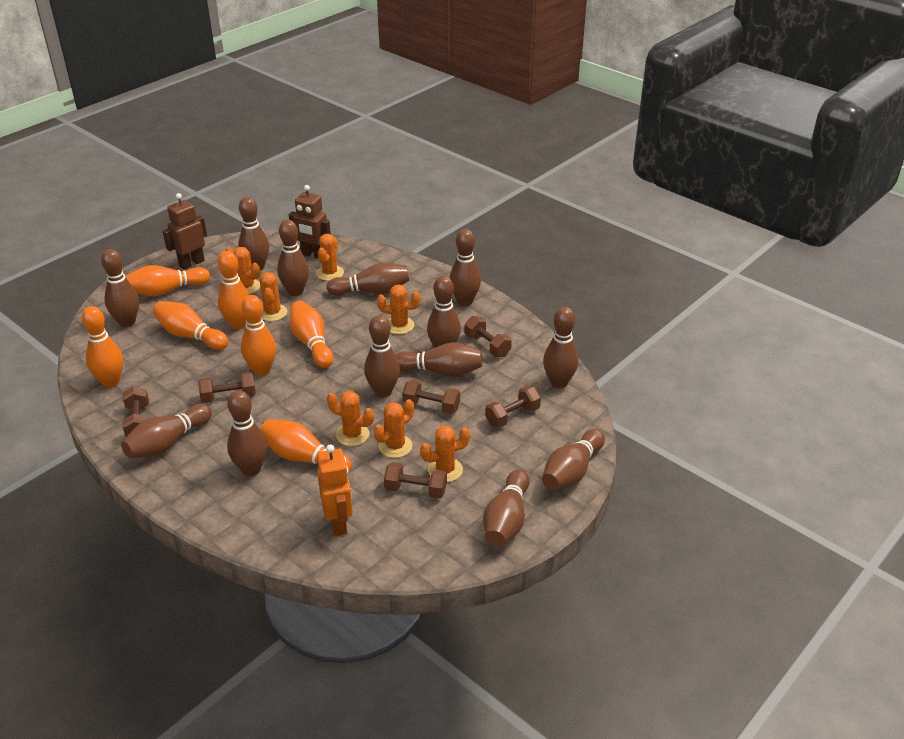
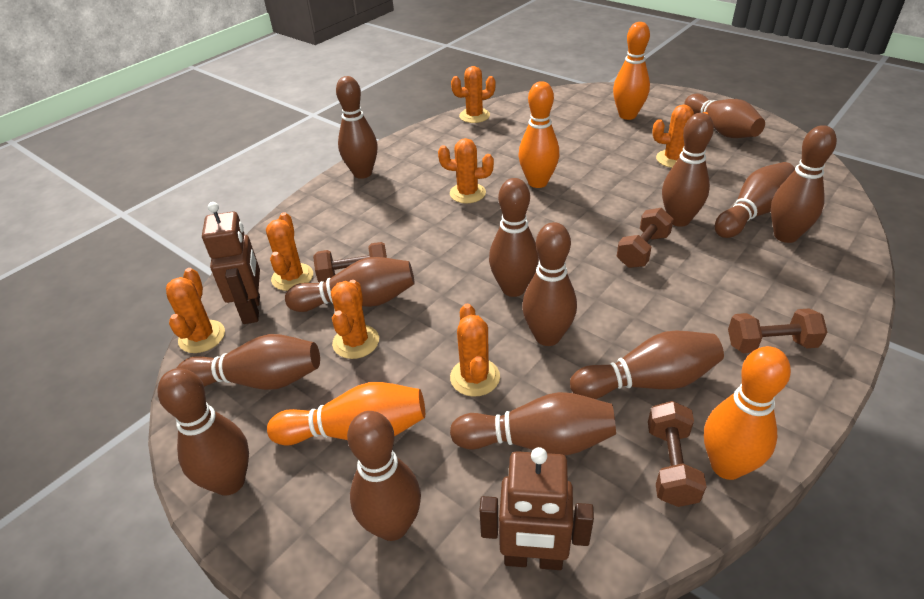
brown dumbbell: [122,386,149,436] [198,372,256,403] [384,462,447,498] [403,379,460,414] [465,316,512,357] [485,386,541,428] = 6 -> [313,242,387,283] [617,208,674,268] [648,401,707,507] [728,308,827,353] = 4
orange bowling pin: [82,306,123,388] [125,265,210,297] [153,301,228,350] [218,251,249,329] [241,295,276,376] [260,419,352,473] [290,301,334,368] = 7 -> [267,382,425,446] [519,81,559,188] [613,22,650,120] [704,346,791,480] = 4
orange robot: [317,444,353,536] = 1 -> none = 0

